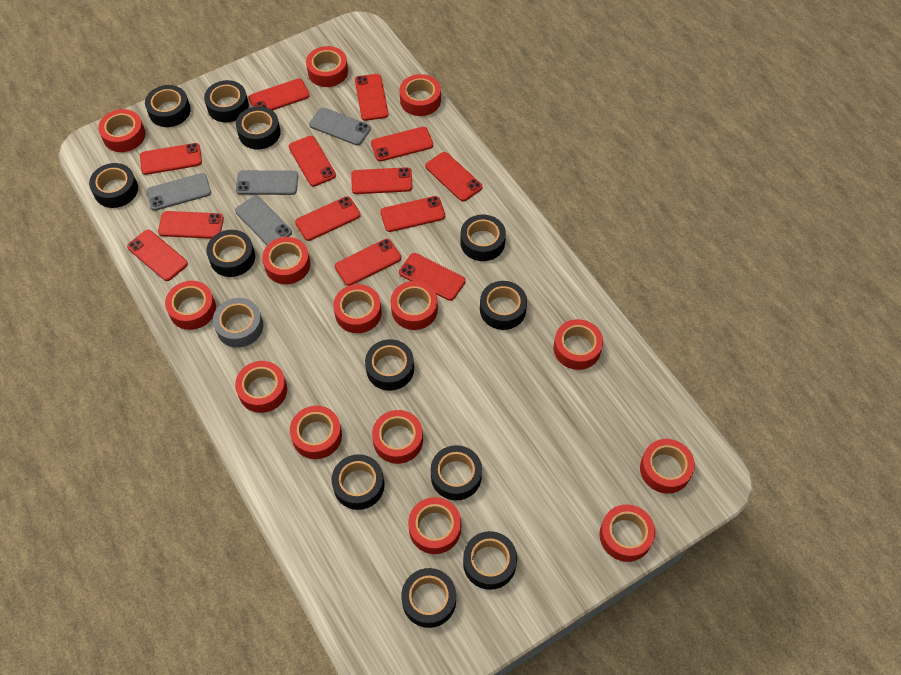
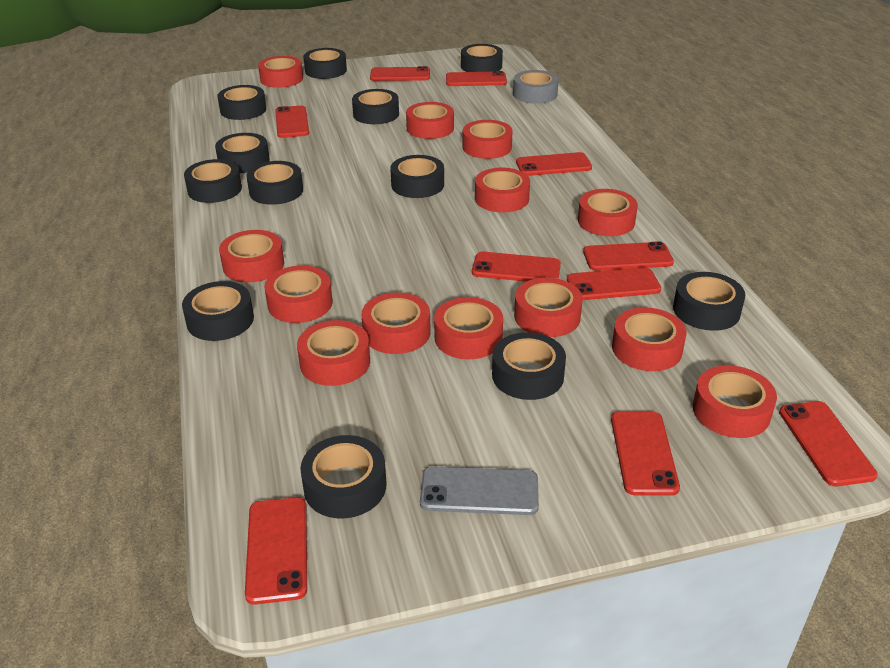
grey phone: [147,173,211,211] [235,196,292,245] [236,170,298,195] [309,107,371,145] = 4 -> [420,466,539,515] = 1
red phone: [127,230,188,281] [140,143,202,175] [158,211,224,239] [248,78,310,111] [289,136,336,187] [295,196,361,241] [335,239,401,286] [351,167,413,194] [355,74,389,121] [371,127,433,161] [380,196,445,232] [399,253,466,301] [425,152,482,201] = 13 -> [245,497,307,605] [275,106,309,138] [370,66,430,81] [446,71,507,86] [472,252,561,282] [516,152,592,176] [567,267,661,300] [583,241,674,271] [611,411,680,496] [779,401,878,486] = 10
red tape: [98,109,146,152] [165,281,216,330] [235,361,287,413] [262,237,310,284] [290,406,342,459] [306,46,348,87] [333,284,382,333] [372,410,423,464] [390,281,438,330] [399,74,441,116] [408,497,461,554] [553,319,603,370] [599,504,655,562] [640,439,695,494] = 14 -> [219,230,284,282] [258,56,303,88] [265,265,333,323] [297,320,370,386] [361,293,431,354] [406,102,454,139] [434,297,503,359] [463,120,513,159] [475,168,530,213] [514,278,583,337] [578,189,638,236] [612,307,686,371] [693,365,777,438] = 13

